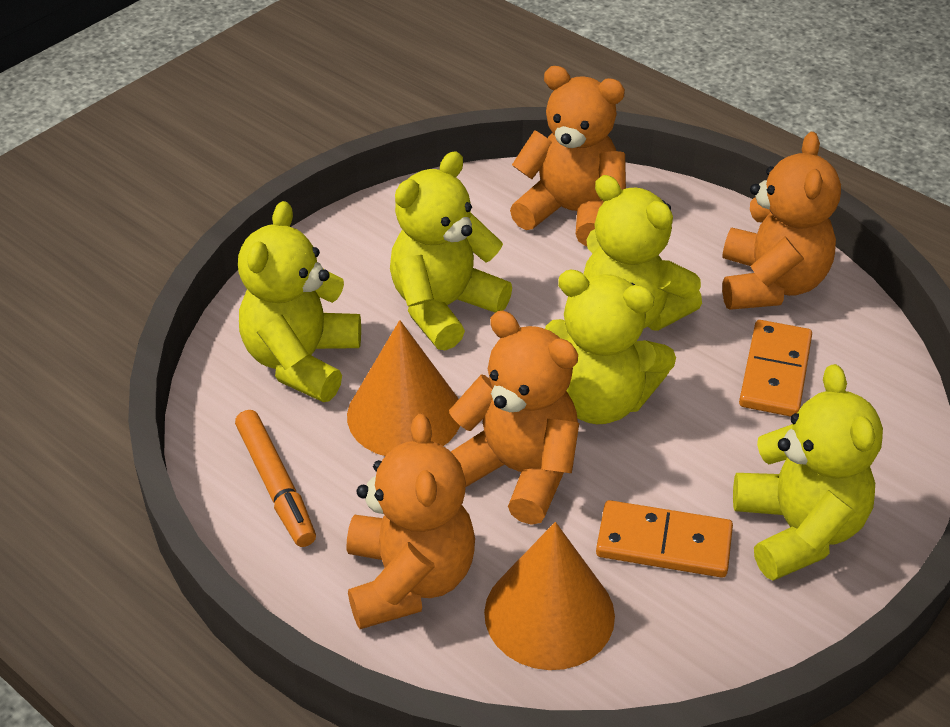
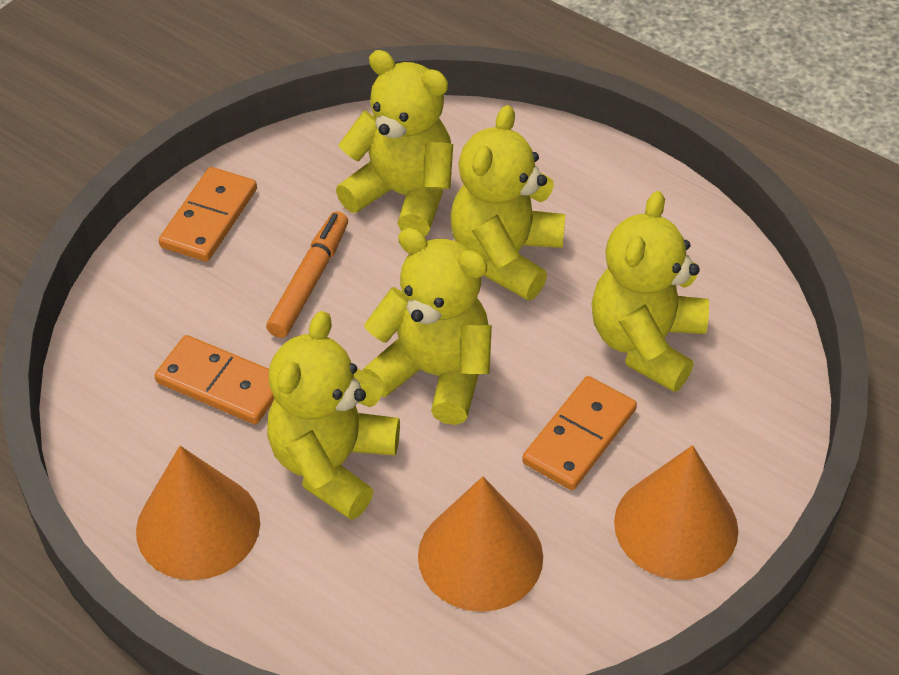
orange cone: [347,320,460,456] [484,522,615,670] = 2 -> [136,446,260,580] [418,476,543,612] [614,445,738,580] = 3
orange domino: [596,500,733,578] [739,320,812,417] = 2 -> [154,335,275,424] [159,167,257,262] [522,376,637,490] = 3
orange teddy bear: [347,414,475,629] [449,311,579,525] [510,66,626,246] [722,132,841,310] = 4 -> none = 0

